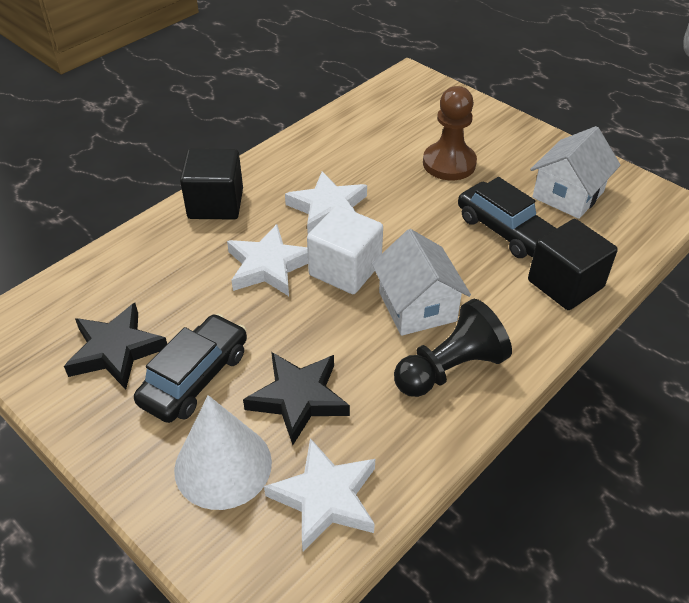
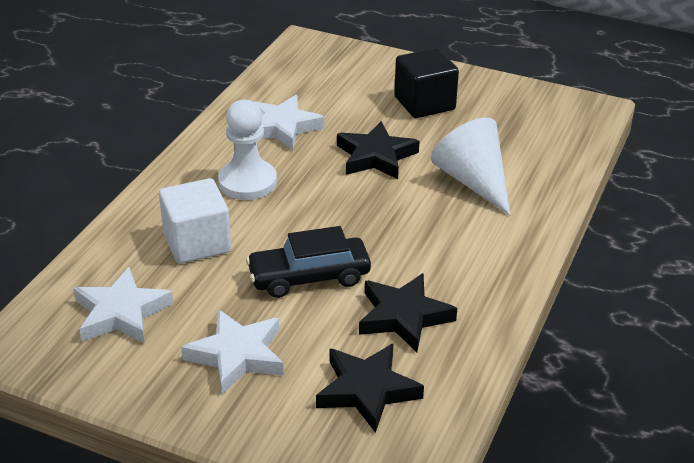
black car: [134,314,247,423] [458,177,557,258] = 2 -> [246,226,371,298] = 1
black cube: [180,148,243,219] [528,219,618,310] = 2 -> [394,48,459,118] = 1
black pawn: [394,299,512,397] = 1 -> none = 0
black star: [64,303,167,389] [243,352,350,445] = 2 -> [316,344,424,433] [337,121,419,179] [359,273,457,352] = 3
brown pawn: [423,86,477,180] = 1 -> none = 0
white house: [372,229,471,336] [530,126,621,219] = 2 -> none = 0
white pawn: none = 0 -> [218,100,277,200] = 1

